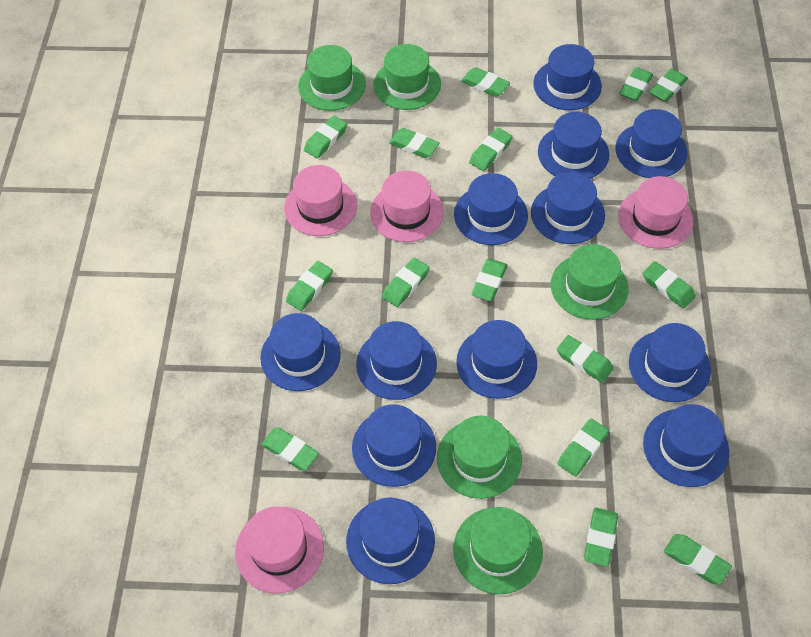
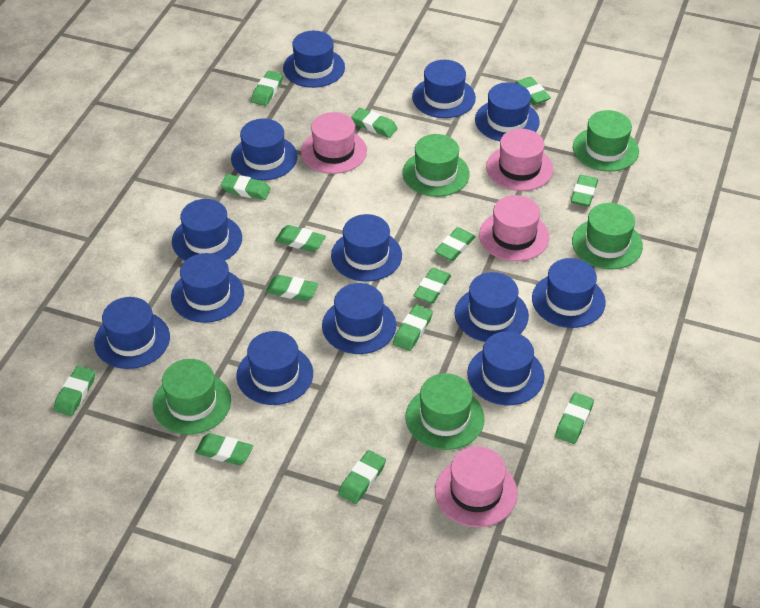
blue hat: [260,313,340,391] [346,497,435,584] [352,404,436,487] [356,321,437,400] [454,173,528,245] [456,320,537,399] [531,172,605,244] [533,44,602,110] [538,112,609,178] [615,109,687,178] [629,323,711,402] [643,404,729,487] = 12 -> [94,297,170,369] [171,253,244,323] [172,199,242,261] [231,119,297,180] [236,331,313,405] [283,31,345,88] [322,283,396,354] [331,214,402,282] [412,60,476,118] [455,272,529,342] [467,331,545,405] [475,82,540,141] [532,258,605,328] = 13
green eraser: [261,428,319,471] [286,261,333,311] [304,116,347,159] [382,258,430,307] [389,128,439,158] [461,67,510,97] [469,128,513,171] [472,259,507,301] [557,335,613,383] [557,418,609,477] [584,508,618,567] [619,67,653,101] [643,261,696,309] [649,69,688,102] [664,534,732,585] = 15 -> [54,366,95,416] [195,433,253,465] [221,174,271,200] [251,71,283,106] [266,275,319,301] [275,225,326,252] [338,450,386,504] [351,108,398,138] [393,305,433,351] [413,268,451,303] [435,227,476,261] [515,77,551,105] [555,393,594,444] [571,175,598,206] = 14

